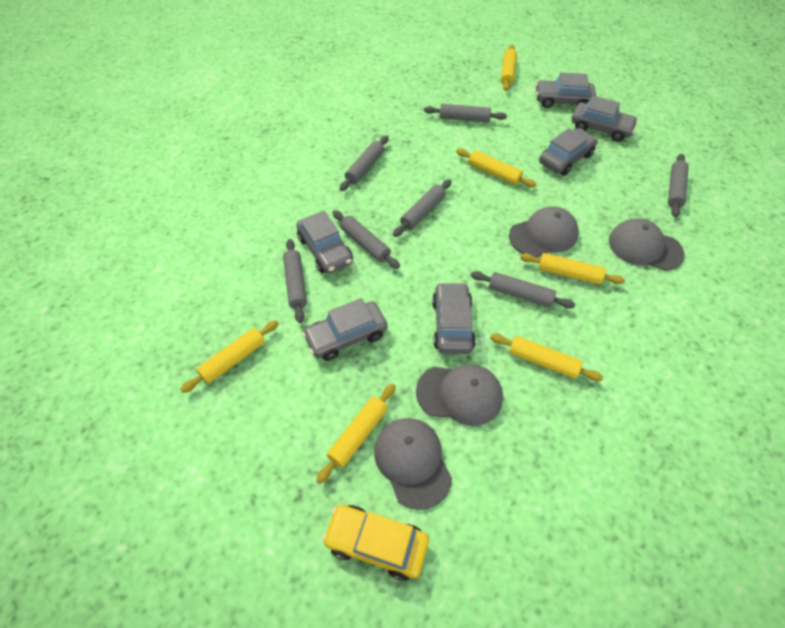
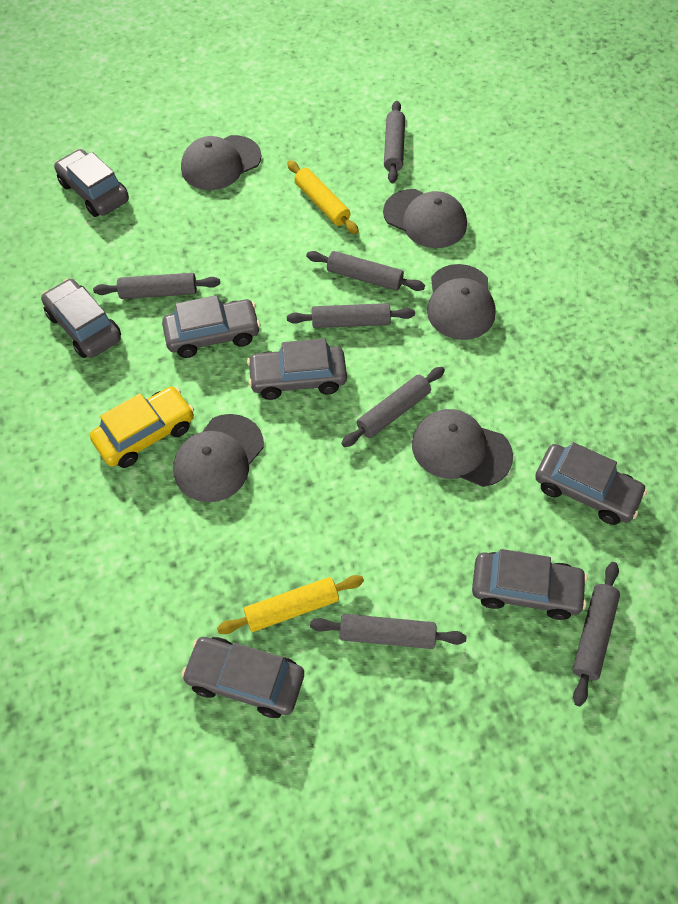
grey cap: [374,418,452,510] [416,364,503,426] [509,206,579,257] [609,218,685,271] = 4 -> [173,414,264,502] [181,135,262,190] [383,189,467,248] [412,409,513,487] [427,264,496,340] = 5
grey car: [296,211,353,274] [302,298,387,361] [432,282,476,354] [535,73,596,108] [539,128,597,176] [572,96,638,142] = 6 -> [41,279,121,358] [54,149,129,217] [162,295,261,358] [181,637,304,718] [247,338,347,400] [472,549,588,620] [535,442,647,525] = 7
yellow rolling pin: [180,320,279,393] [316,384,396,484] [456,148,537,188] [490,334,603,381] [501,45,517,91] [520,253,625,284] = 6 -> [217,575,364,634] [287,160,359,234] = 2

